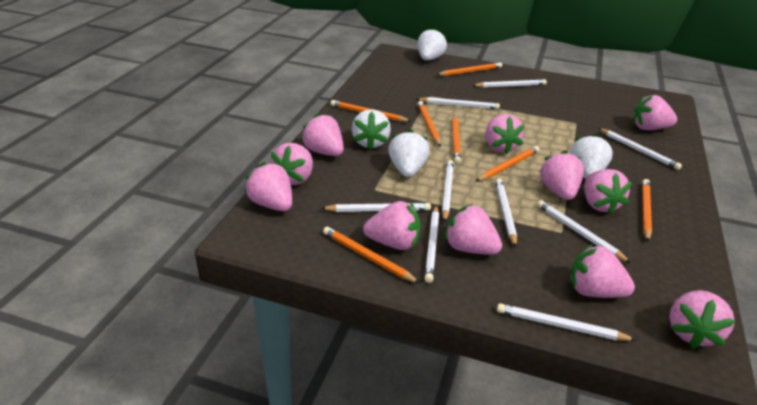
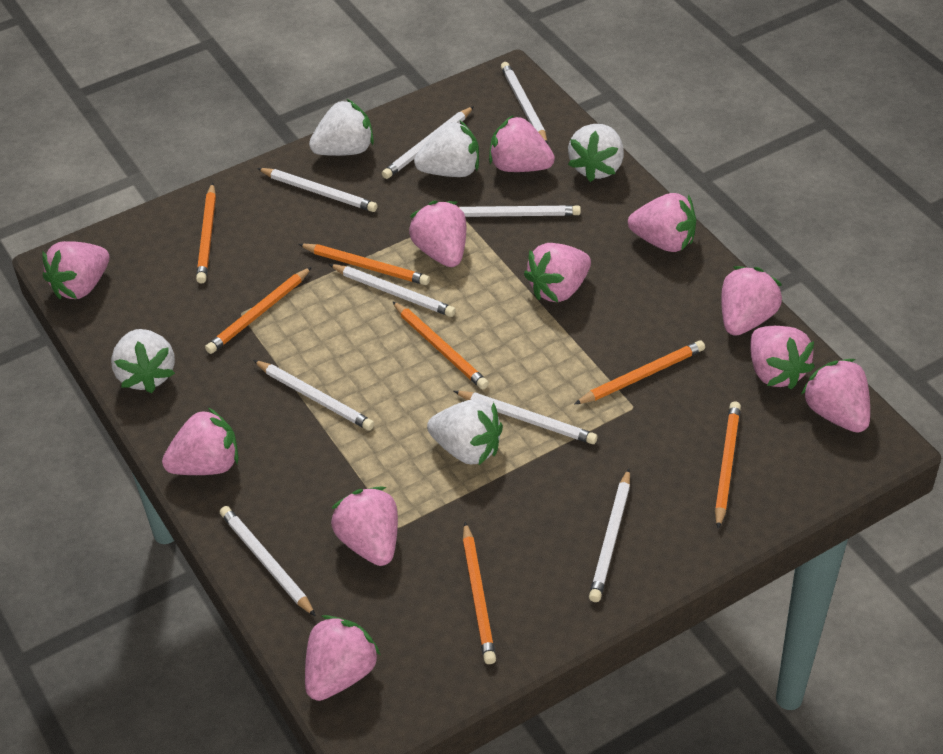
white strawberry: [352,109,391,150] [388,129,430,177] [418,28,447,61] [570,134,613,179] = 4 -> [111,329,175,393] [309,99,374,156] [414,121,479,177] [427,399,503,465] [568,124,624,182] = 5

